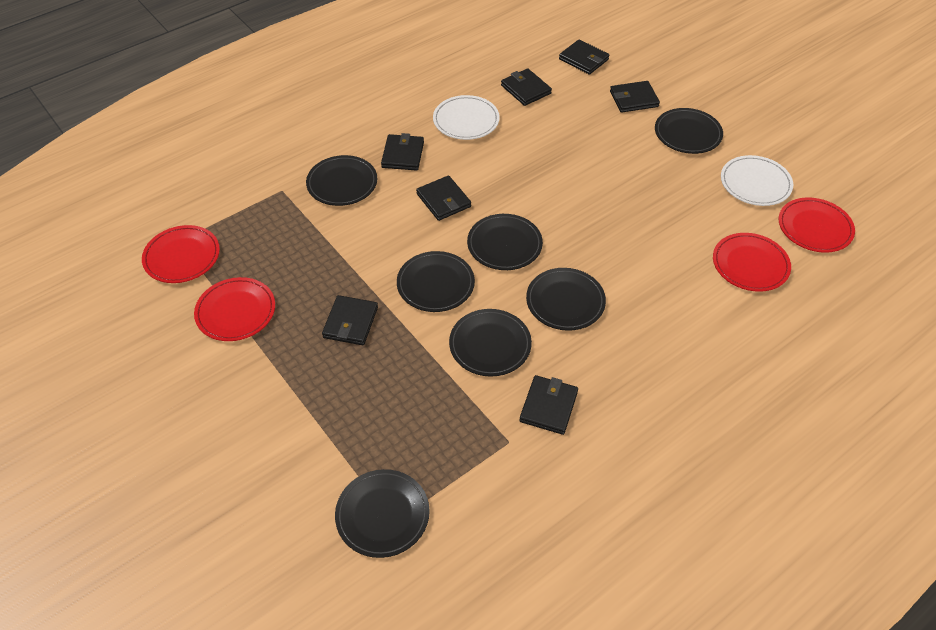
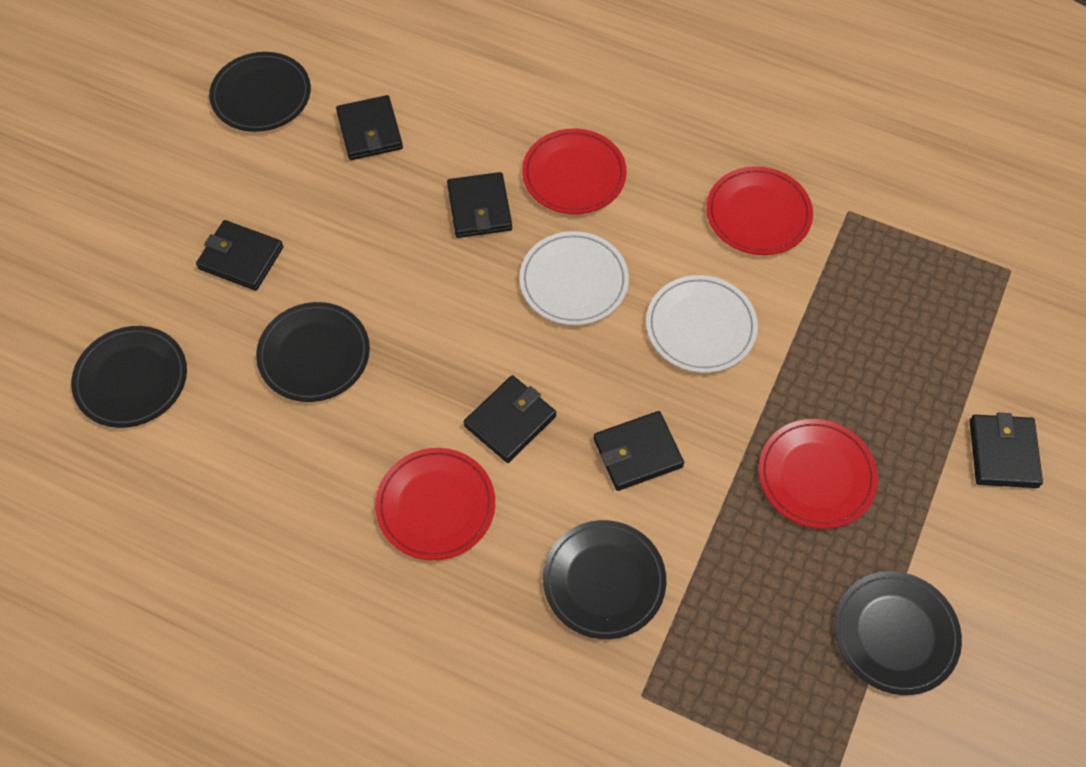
black plate: [306,155,377,206] [335,469,430,558] [397,251,475,312] [449,309,532,377] [467,214,543,270] [526,268,606,331] [655,108,723,154] = 7 -> [71,326,187,428] [209,52,311,132] [256,302,370,402] [543,520,666,639] [834,571,962,695] = 5
black wallet: [322,295,378,345] [381,133,424,171] [416,175,471,221] [501,68,552,106] [519,375,578,435] [559,39,609,75] [610,81,660,113] = 7 -> [196,220,283,291] [336,95,403,160] [447,172,512,238] [464,375,556,463] [594,411,684,491] [970,413,1043,488] = 6

